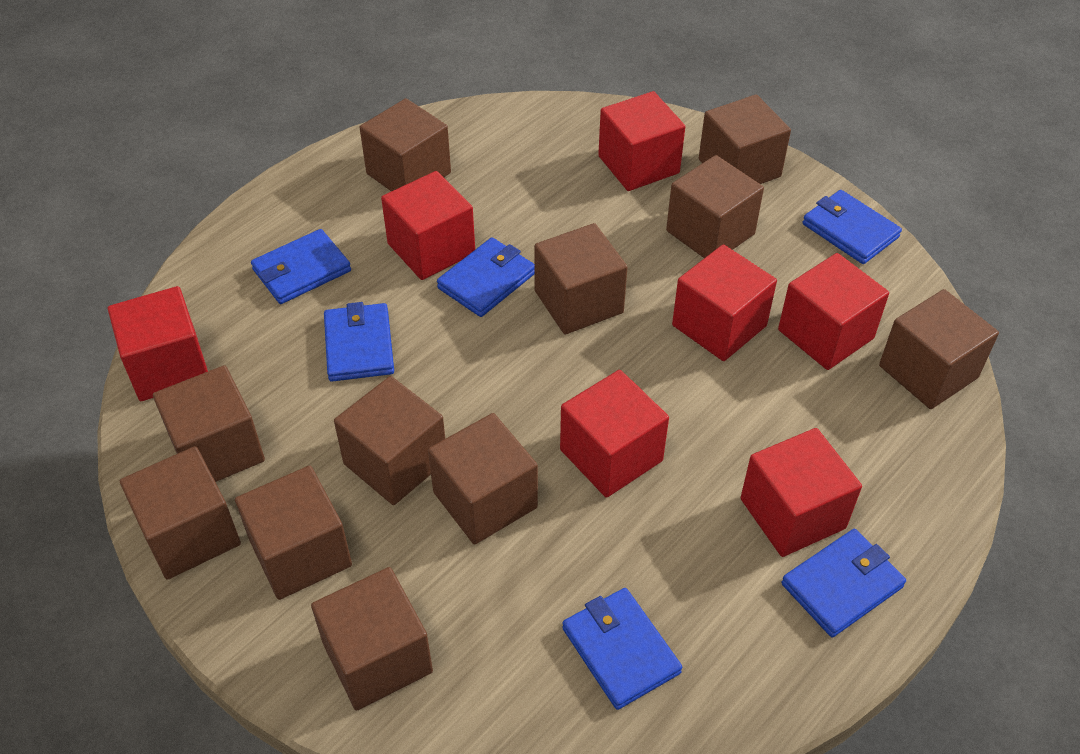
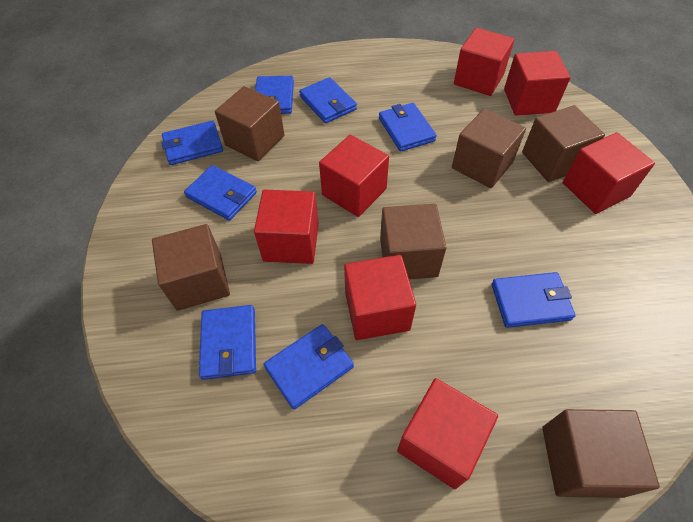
blue wallet: [251,229,351,304] [324,302,394,381] [437,237,535,317] [562,588,682,710] [781,529,906,637] [803,190,902,264] = 6 -> [161,120,223,165] [184,165,257,220] [199,305,256,380] [255,76,294,114] [264,324,354,410] [299,77,357,123] [379,103,437,152] [492,272,576,328] = 8
brown cube: [120,446,241,580] [153,365,265,482] [235,466,352,600] [311,567,433,711] [334,376,445,505] [360,98,451,191] [428,413,538,545] [534,223,628,335] [666,155,764,258] [699,94,791,184] [879,289,999,409] = 11 -> [152,224,230,311] [215,86,284,161] [380,204,447,279] [452,109,526,188] [522,105,605,182] [542,409,660,498] = 6

